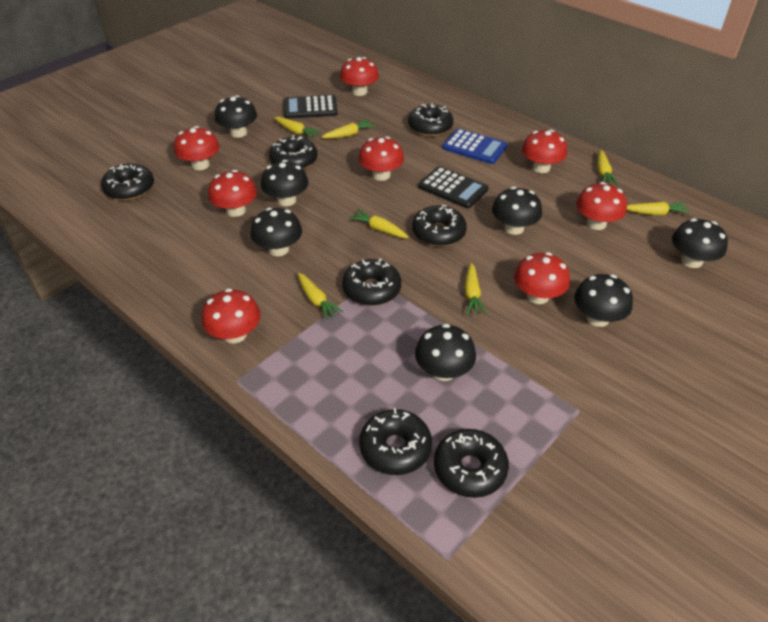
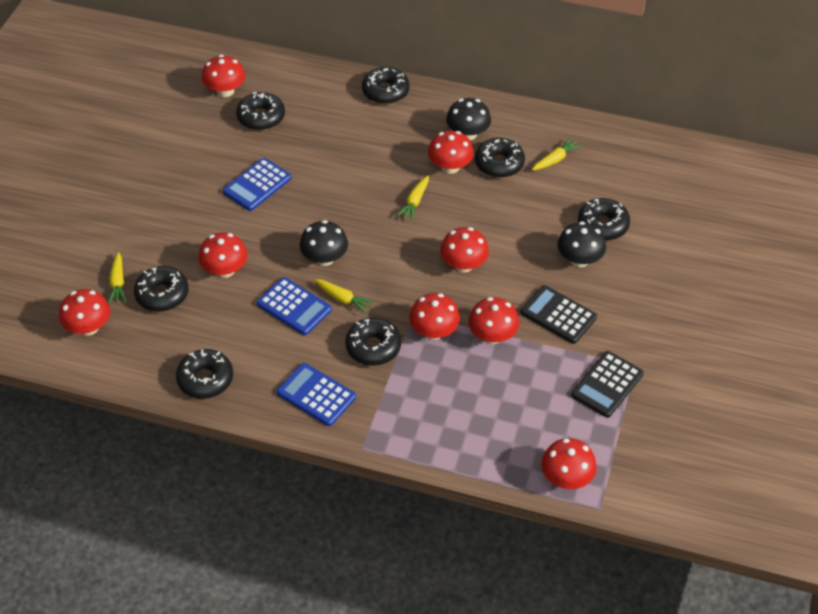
black mushroom: [215,95,257,138] [251,208,302,256] [261,160,308,206] [415,324,476,381] [492,187,542,235] [574,274,633,327] [672,218,728,268] = 7 -> [300,220,348,266] [446,98,491,140] [558,221,606,267] = 3
blue calculator: [442,129,507,164] = 1 -> [223,158,291,211] [257,277,332,335] [277,363,356,426] = 3
yellow carrot: [274,117,322,139] [298,273,344,320] [322,119,375,139] [349,209,409,238] [465,263,486,315] [597,150,619,185] [627,202,690,215] = 7 -> [108,252,126,304] [314,279,374,314] [397,176,429,221] [532,137,582,171] = 4

